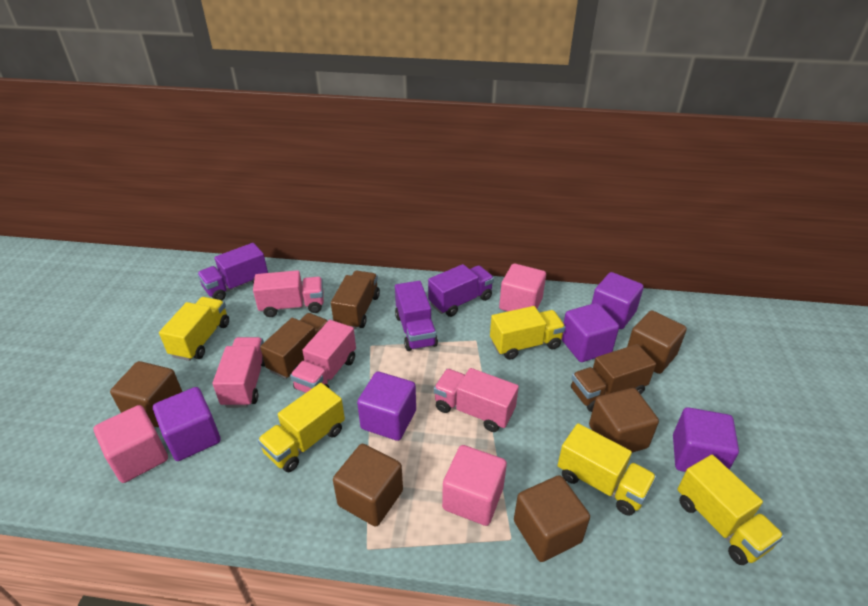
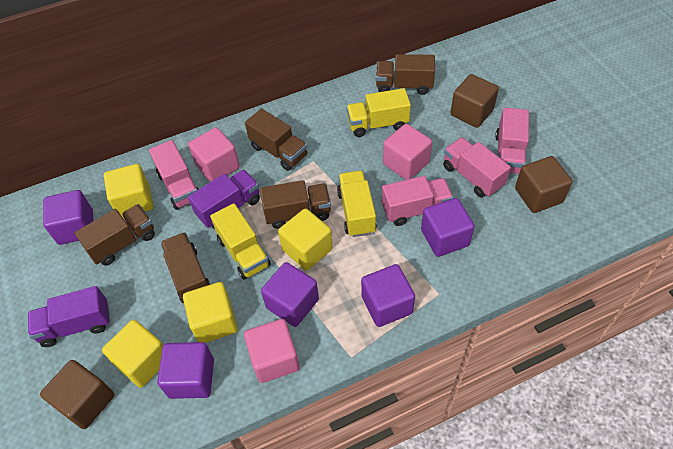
brown cube: [110,361,182,427] [333,444,403,527] [514,475,590,562] [589,388,659,453] [627,310,687,374] = 5 -> [40,360,115,429] [450,74,499,128] [515,156,572,213] = 3
brown truck: [260,313,328,379] [331,271,380,330] [571,344,656,412] = 3 -> [75,204,155,266] [160,232,211,303] [245,108,308,171] [260,180,331,229] [376,54,435,95] = 5
purple truck: [197,243,268,300] [395,281,438,351] [428,264,494,317] = 3 -> [28,286,110,347] [188,170,260,229] = 2
yellow cube: none = 0 -> [102,320,163,388] [104,164,153,218] [183,282,238,343] [278,208,333,270] = 4
yellow truck: [159,297,229,361] [258,383,345,472] [490,306,566,360] [558,423,656,516] [677,455,784,565] = 5 -> [210,203,271,279] [337,171,377,237] [346,88,411,137] = 3

